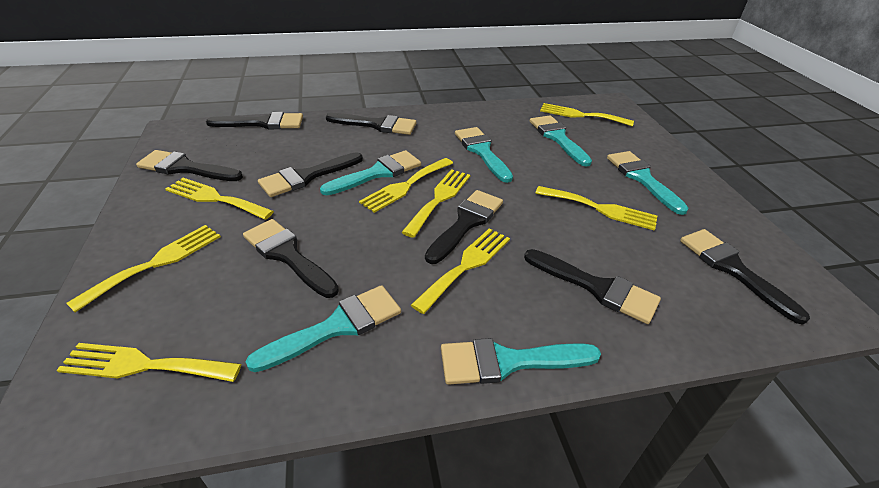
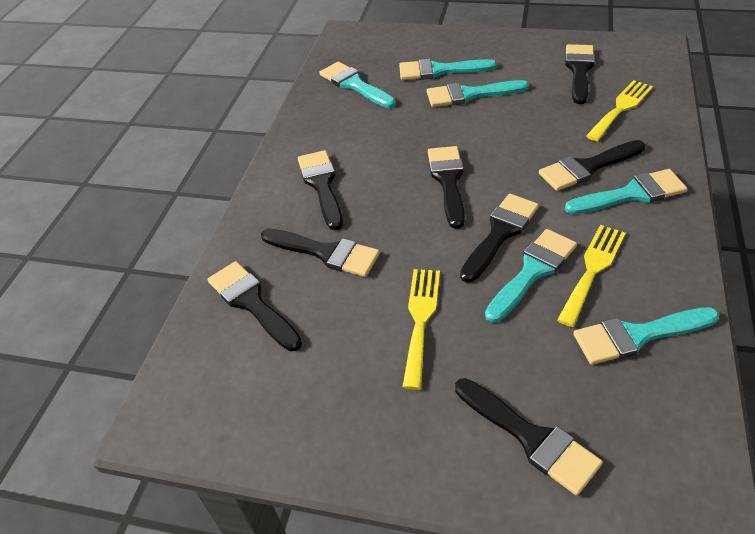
yellow fork: [57,343,241,382] [66,225,221,313] [165,178,274,220] [359,158,453,213] [402,169,470,238] [411,228,510,314] [535,186,657,231] [540,103,634,126] = 8 -> [403,269,440,390] [557,225,625,327] [586,80,653,141] = 3

